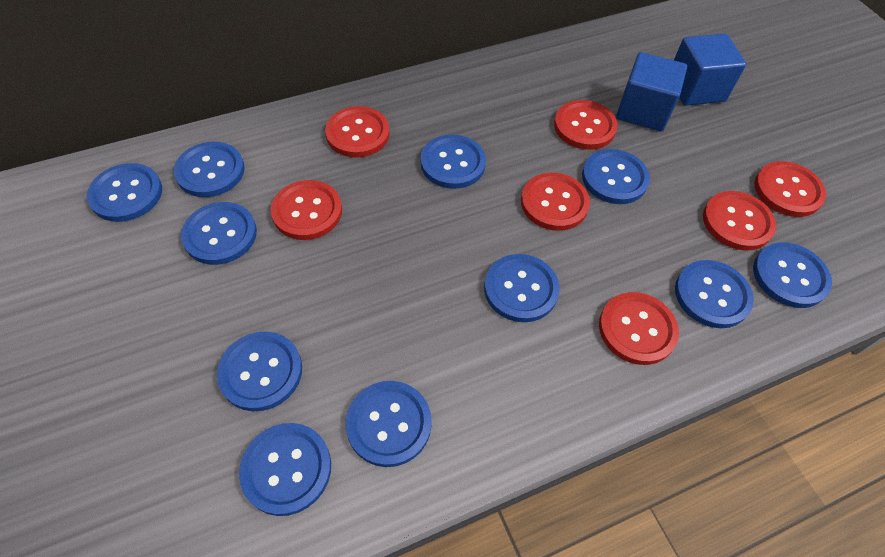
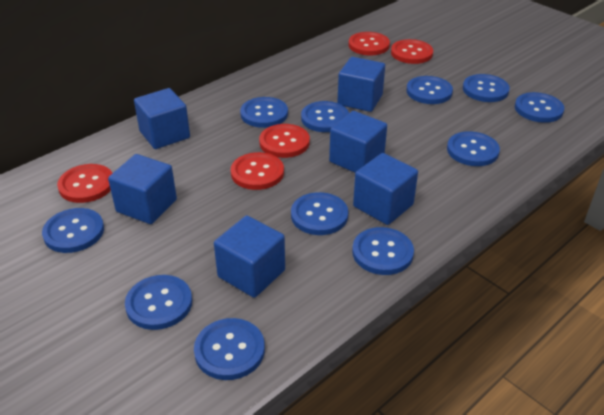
blue cube: [616,52,687,131] [674,34,746,106] = 2 -> [108,154,177,224] [134,88,190,149] [214,215,285,298] [329,111,387,173] [337,57,385,112] [353,153,418,225] = 6
red button: [271,180,342,240] [325,106,390,158] [521,173,590,231] [554,100,618,150] [599,292,679,365] [703,191,776,251] [754,161,826,217] = 7 -> [57,164,112,203] [231,152,284,190] [259,124,310,158] [349,32,390,55] [391,39,433,64] = 5

